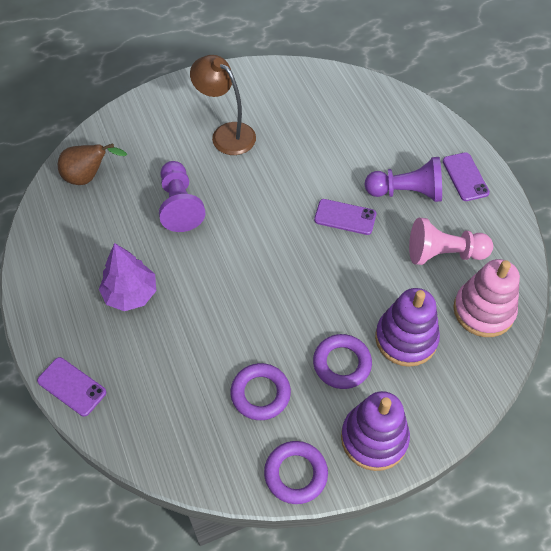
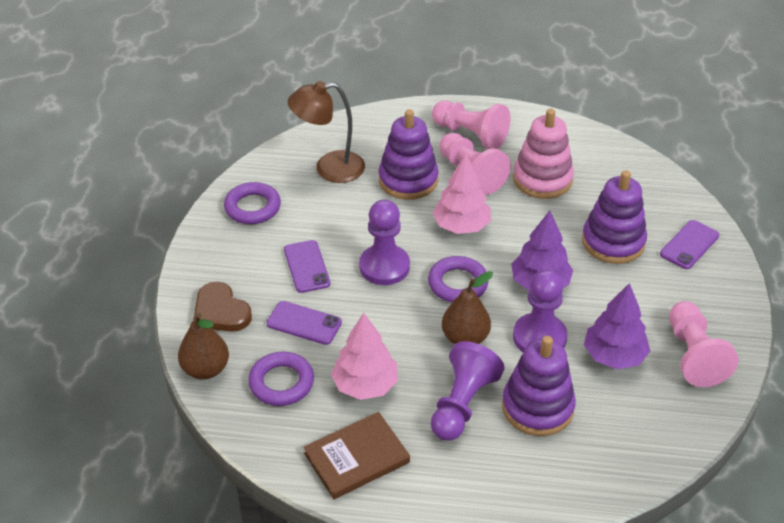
brown book: none = 0 -> [304,412,410,499] = 1
brown heart: none = 0 -> [193,282,252,332] = 1
brown pear: [58,143,127,185] = 1 -> [178,313,229,379] [442,271,493,344] = 2
pink pawn: [409,218,493,265] = 1 -> [432,100,511,149] [439,133,511,195] [669,301,739,387] = 3
pink tree: none = 0 -> [331,313,398,400] [433,154,491,234] = 2
purple pawn: [159,161,205,232] [365,157,442,202] = 2 -> [359,200,410,285] [431,341,505,441] [513,269,567,352] = 3
purple stacking toy: [341,391,410,471] [375,288,440,367] = 2 -> [379,109,439,200] [502,336,576,436] [582,170,647,264] = 3
purple tree: [99,243,156,311] = 1 -> [511,211,573,291] [584,283,650,369] = 2

